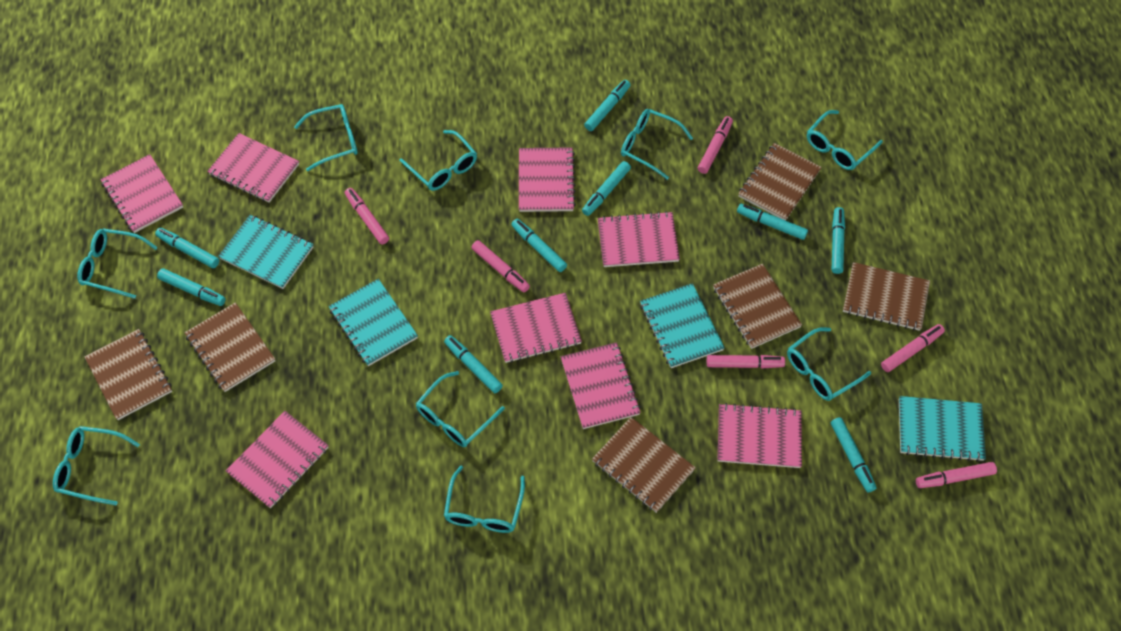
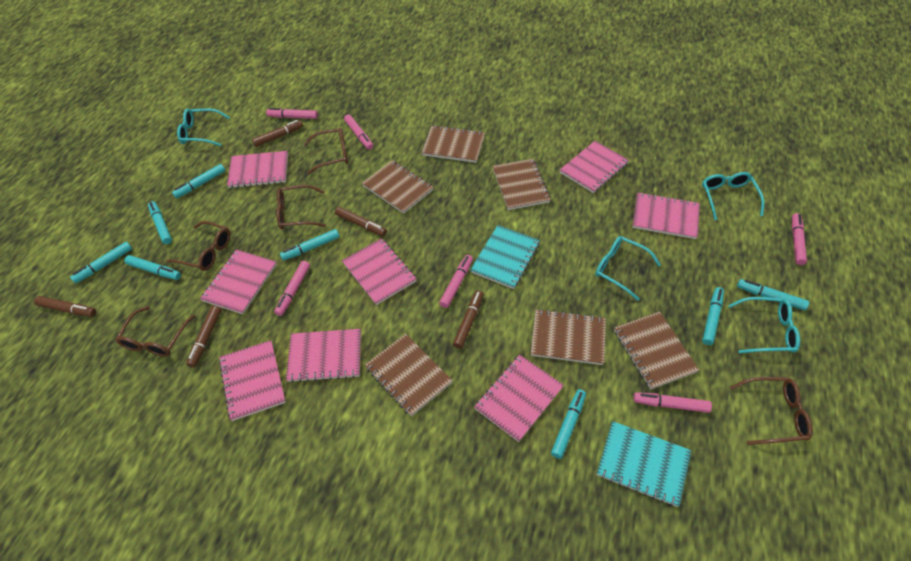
brown glasses: none = 0 -> [115,306,196,357] [166,221,230,271] [276,185,326,229] [304,128,348,174] [729,377,813,445] = 5
brown marker: none = 0 -> [34,296,96,317] [186,306,221,368] [252,120,303,147] [335,207,387,236] [453,290,484,349] = 5
turquoise glasses: [53,426,140,506] [77,229,158,299] [294,104,358,171] [399,130,477,191] [416,371,505,447] [444,466,525,533] [621,109,693,180] [787,327,871,401] [807,110,883,170] = 9 -> [177,108,230,146] [595,236,661,301] [702,172,764,220] [728,297,800,354] = 4
turquoise marker: [155,228,219,268] [157,269,226,306] [444,335,503,393] [511,219,567,272] [582,161,631,216] [584,80,631,131] [737,204,808,240] [831,417,877,492] [832,207,845,274] = 9 -> [70,242,132,283] [124,255,181,280] [148,201,172,244] [172,164,225,198] [280,229,339,261] [551,389,586,459] [702,287,724,345] [737,279,809,310] = 8
turquoise notebook: [218,215,314,289] [329,279,418,366] [640,283,725,368] [899,396,986,462] = 4 -> [470,225,540,289] [597,421,692,507] = 2

